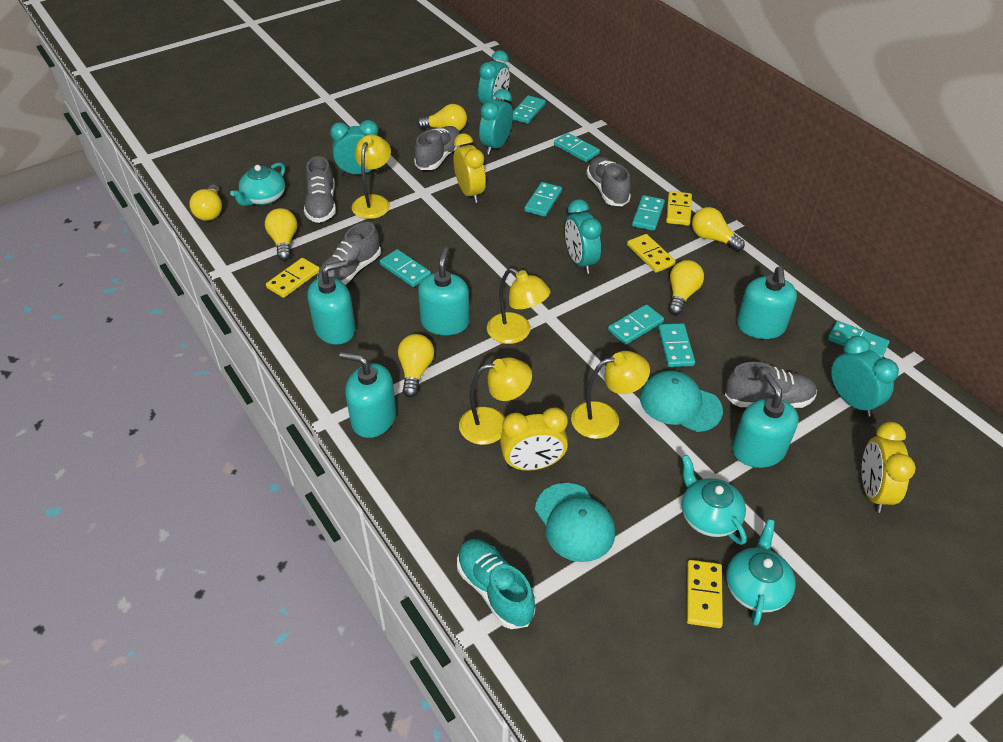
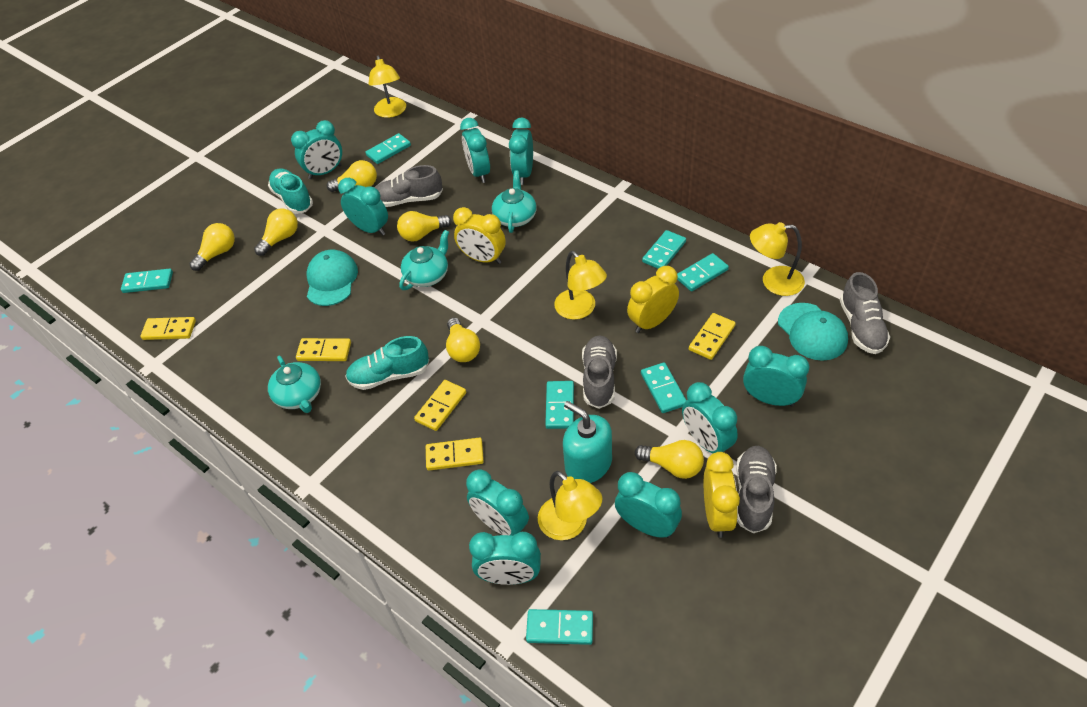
grey shoe: [304,156,336,223] [318,222,381,285] [414,126,461,170] [586,157,631,206] [725,362,817,408] = 5 -> [375,165,443,207] [582,335,617,409] [736,446,777,533] [840,272,890,354] = 4
turquoise clock: [330,120,379,175] [478,50,510,104] [479,89,513,155] [565,199,602,274] [831,336,899,417] = 5 -> [291,120,342,179] [338,178,388,236] [460,118,490,183] [466,470,529,536] [469,532,541,585] [509,117,533,185] [615,472,682,538] [682,382,738,453] [743,346,809,407] = 9
turquoise domino: [379,249,431,287] [513,95,546,124] [524,182,562,217] [554,133,600,162] [608,304,664,345] [632,195,665,231] [658,323,695,367] [828,321,890,358] = 8 -> [121,269,173,293] [365,133,411,164] [526,609,593,645] [545,381,574,429] [641,362,687,413] [642,230,686,269] [677,253,729,292] = 7
turquoise shoe: [457,539,535,629] = 1 -> [268,169,313,214] [345,336,429,390] = 2
turquoise soap dispenser: [307,260,356,345] [340,352,396,438] [418,247,469,335] [732,373,799,468] [737,266,797,339] = 5 -> [563,401,612,483] = 1
yellow domino: [266,258,320,298] [627,234,676,273] [666,191,692,226] [686,560,723,628] = 4 -> [140,317,196,340] [296,338,351,361] [414,380,466,431] [426,438,484,471] [689,313,736,360] = 5

